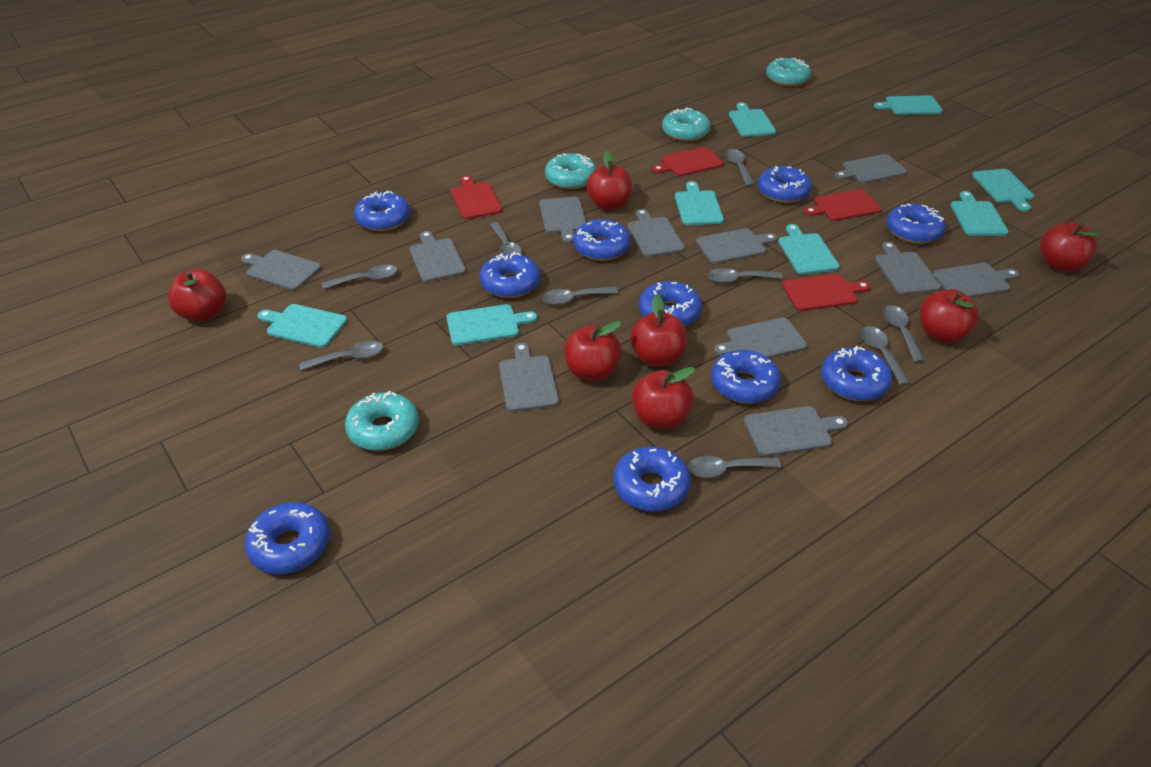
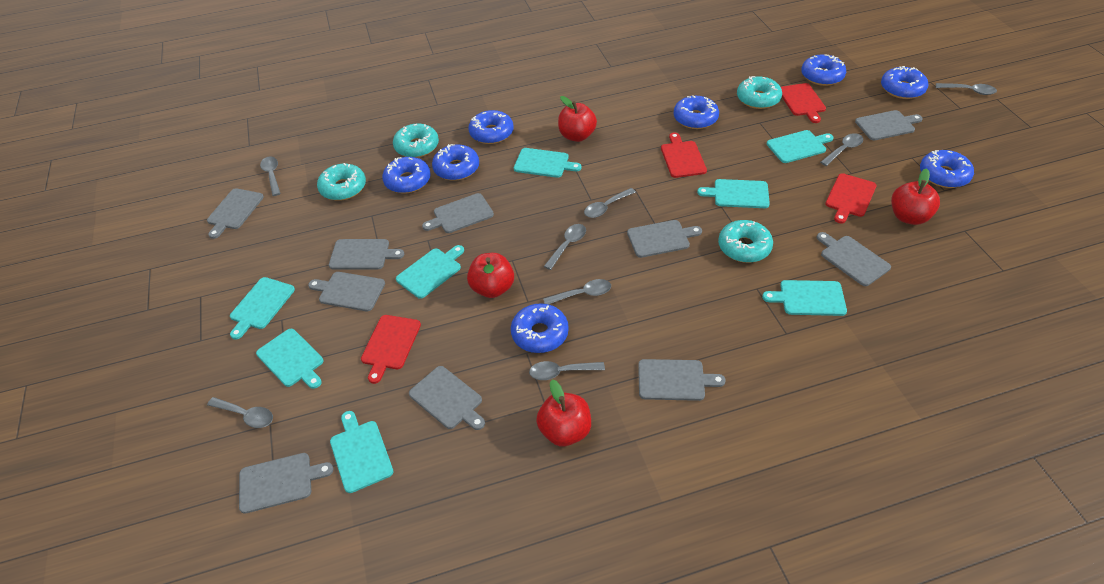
blue donut: [245,502,330,574] [354,190,410,231] [480,252,540,298] [573,219,631,261] [613,447,691,512] [639,281,702,326] [711,350,781,404] [758,166,812,203] [821,346,893,401] [887,203,946,244] = 10 -> [382,157,431,193] [432,144,479,181] [468,110,514,144] [511,303,569,353] [674,95,719,129] [801,54,846,86] [881,66,928,99] [920,150,974,188] = 8
grey cutting board: [241,250,321,291] [409,231,466,282] [499,343,559,412] [539,197,586,243] [627,209,685,257] [696,228,777,264] [714,317,807,358] [744,406,848,457] [835,154,907,183] [875,242,941,295] [933,263,1019,298] = 11 -> [207,188,264,239] [239,453,333,514] [308,272,385,311] [329,239,404,270] [409,366,485,430] [422,193,494,233] [627,220,702,258] [638,359,726,401] [816,232,891,286] [855,110,923,140] = 10
grey spoon: [299,341,383,370] [322,264,398,289] [490,222,522,254] [542,287,618,305] [688,456,781,478] [708,268,783,283] [725,149,755,186] [861,326,910,385] [883,305,925,362] = 9 -> [207,397,273,428] [260,157,281,196] [529,361,605,380] [543,279,611,304] [544,224,586,270] [584,188,636,218] [820,133,863,166] [936,83,997,95] = 8
red apple: [168,269,226,322] [564,321,622,381] [586,151,632,210] [630,295,687,367] [632,367,695,429] [920,289,979,343] [1040,222,1099,272] = 7 -> [467,253,514,298] [536,380,591,446] [558,96,597,142] [891,168,940,225] = 4

